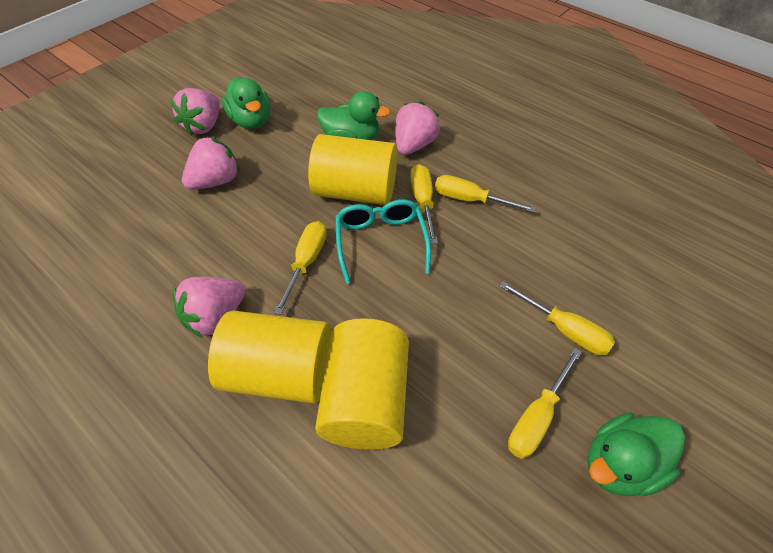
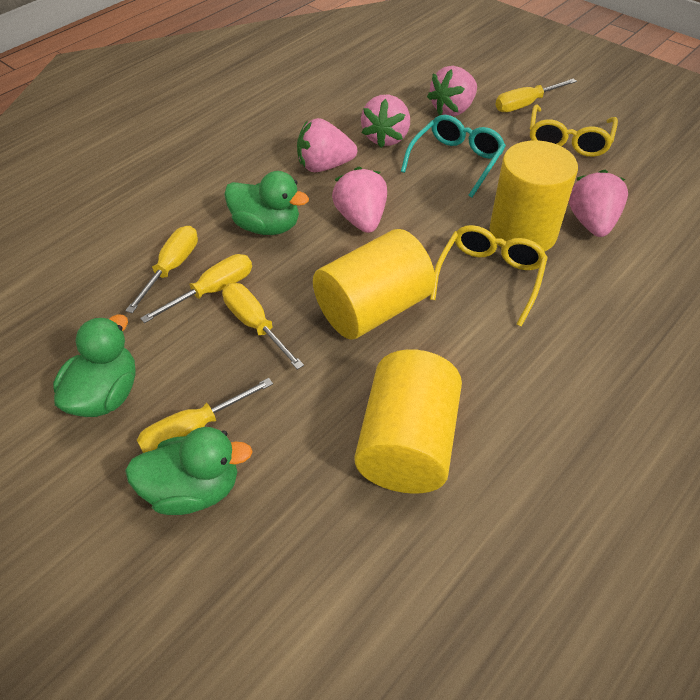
pink strawberry: [170,88,220,135] [173,277,245,338] [182,136,240,190] [395,101,440,155] = 4 -> [297,118,357,172] [332,167,387,233] [361,95,410,148] [427,66,477,116] [569,170,628,237] = 5
yellow glasses: none = 0 -> [430,225,548,327] [530,104,618,157] = 2

